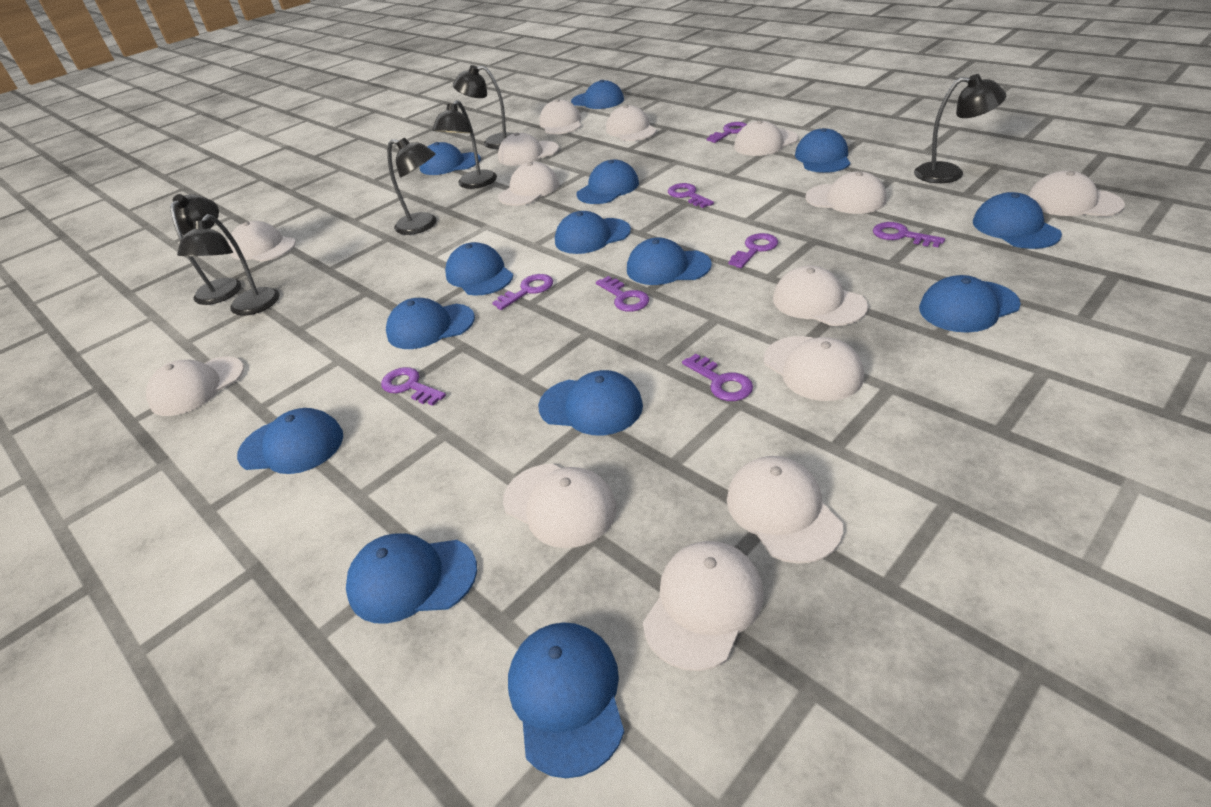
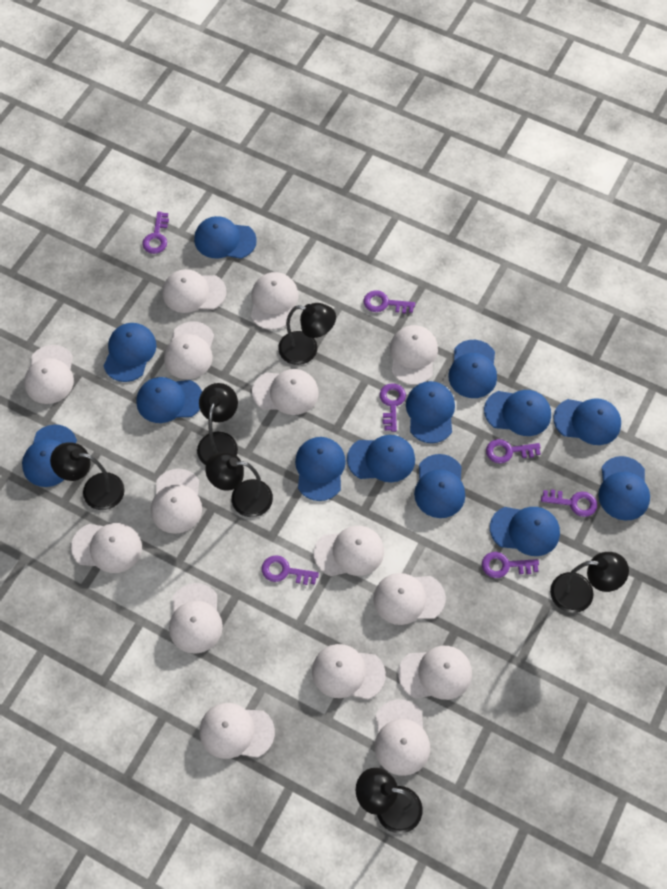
blue cap: [237,408,343,474] [346,534,477,624] [386,298,475,349] [419,142,481,175] [445,242,513,296] [508,622,624,778] [538,370,643,436] [555,211,631,254] [571,80,624,109] [576,160,639,204] [627,237,712,285] [795,128,850,173] [919,275,1021,333] [973,192,1062,249] = 14 -> [22,425,77,487] [104,323,157,382] [136,377,202,423] [194,216,257,259] [295,437,346,501] [347,435,415,482] [406,381,455,443] [414,454,465,518] [448,340,497,398] [484,390,551,436] [490,507,560,556] [553,398,621,445] [598,456,650,521] = 13
purple key: [381,367,446,406] [492,274,553,310] [596,276,649,312] [668,183,714,208] [682,354,753,401] [707,122,747,143] [729,233,778,268] [873,222,945,247] = 8 -> [142,212,169,254] [262,555,319,585] [363,290,415,314] [380,383,406,432] [482,552,539,578] [486,439,541,463] [541,489,597,517] = 7
white cap: [146,356,244,416] [228,221,296,262] [498,132,559,166] [498,162,559,206] [503,464,617,548] [539,99,581,134] [606,105,657,141] [643,541,764,671] [727,456,843,564] [734,120,798,156] [764,336,864,401] [773,265,868,326] [805,171,886,214] [1028,171,1125,217] = 14 -> [24,345,74,404] [71,523,142,573] [151,469,202,534] [162,269,227,313] [164,321,214,379] [169,583,223,654] [200,703,275,759] [251,272,298,330] [252,369,319,415] [312,644,386,699] [314,526,384,576] [373,573,446,625] [375,699,430,776] [390,325,438,385] [398,646,472,700] = 15

